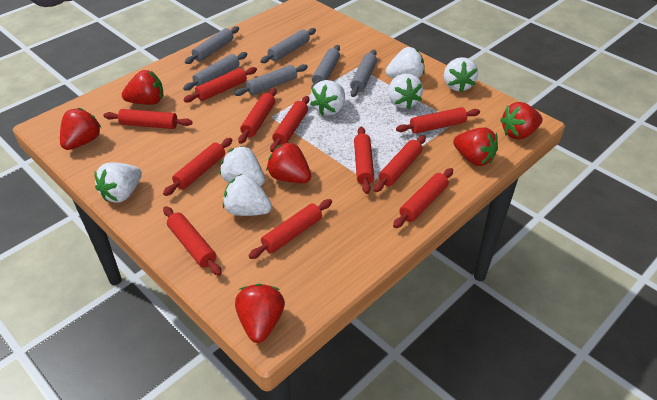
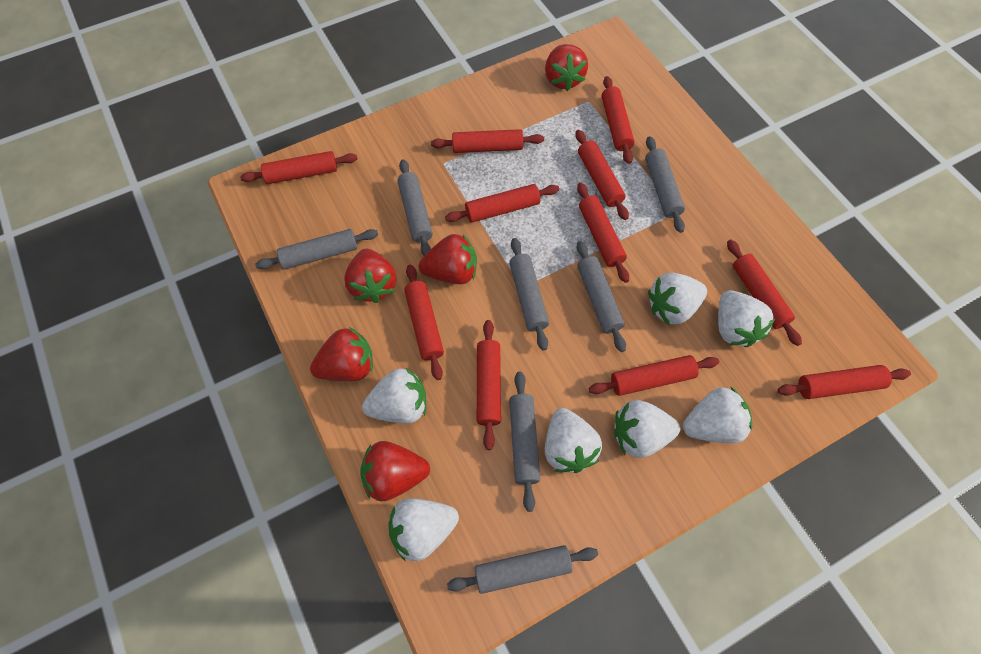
grey rolling pin: [183,52,247,91] [185,26,239,64] [234,64,308,96] [260,28,316,63] [311,45,340,89] [350,49,377,97] = 6 -> [255,229,378,269] [398,159,433,256] [447,545,598,594] [509,238,549,351] [509,372,540,512] [577,241,626,352] [645,136,685,233] = 7
red strawberry: [60,108,101,150] [122,70,163,105] [235,284,285,343] [267,142,311,183] [453,127,498,166] [500,102,543,140] = 6 -> [310,327,373,381] [344,248,397,303] [360,441,430,501] [419,233,477,284] [545,44,588,91] = 5

